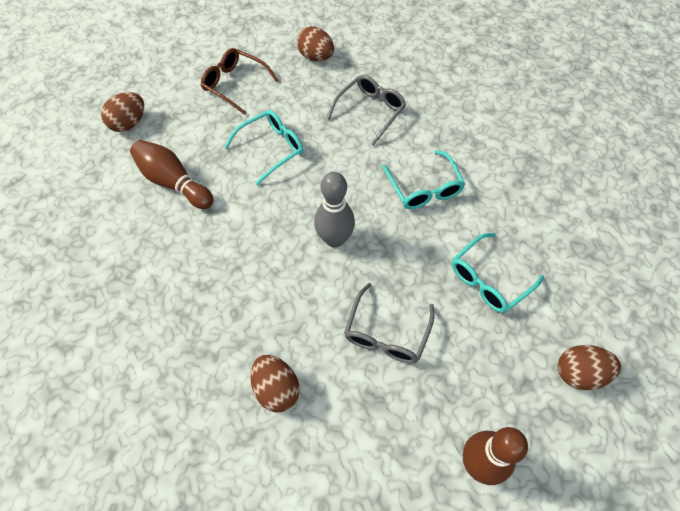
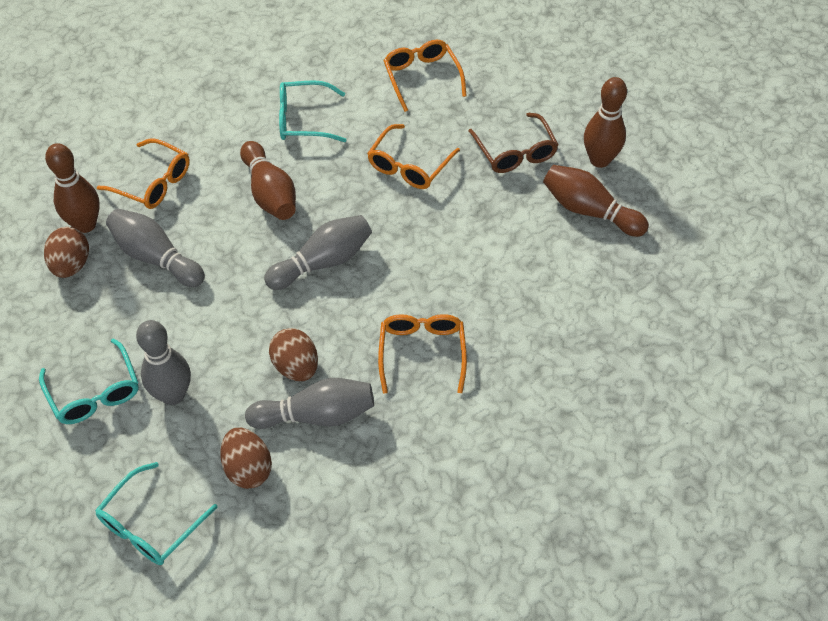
brown bowling pin: [130,140,214,209] [463,427,528,485] = 2 -> [45,143,100,233] [240,141,296,220] [543,165,649,237] [584,77,627,168] = 4
brown egg: [101,92,144,132] [250,355,299,413] [297,26,334,61] [558,345,621,390] = 4 -> [44,227,89,278] [220,428,272,489] [269,328,318,381] = 3
grey bowling pin: [314,172,355,247] = 1 -> [106,209,205,287] [136,320,191,405] [245,378,374,429] [264,215,372,290] = 4
grey glasses: [327,75,406,146] [344,283,435,364] = 2 -> none = 0
orange glasses: none = 0 -> [97,138,190,209] [367,124,460,189] [378,314,467,394] [383,40,467,112] = 4

